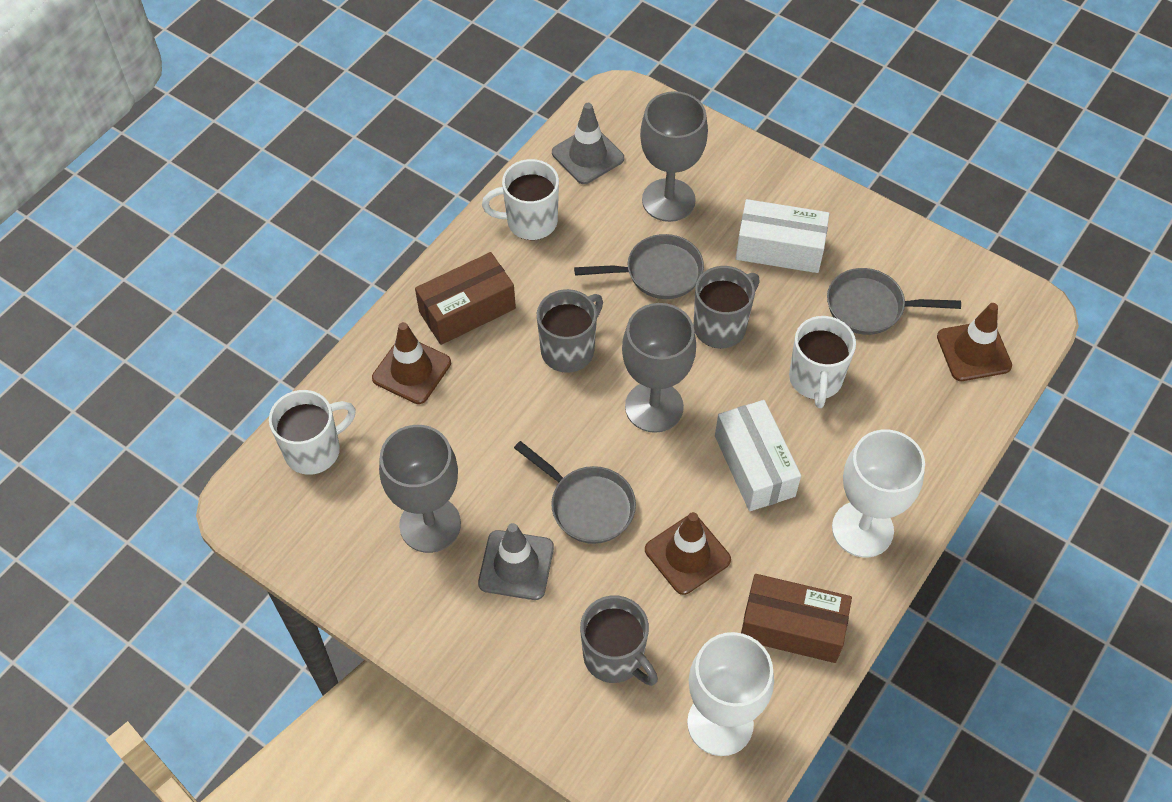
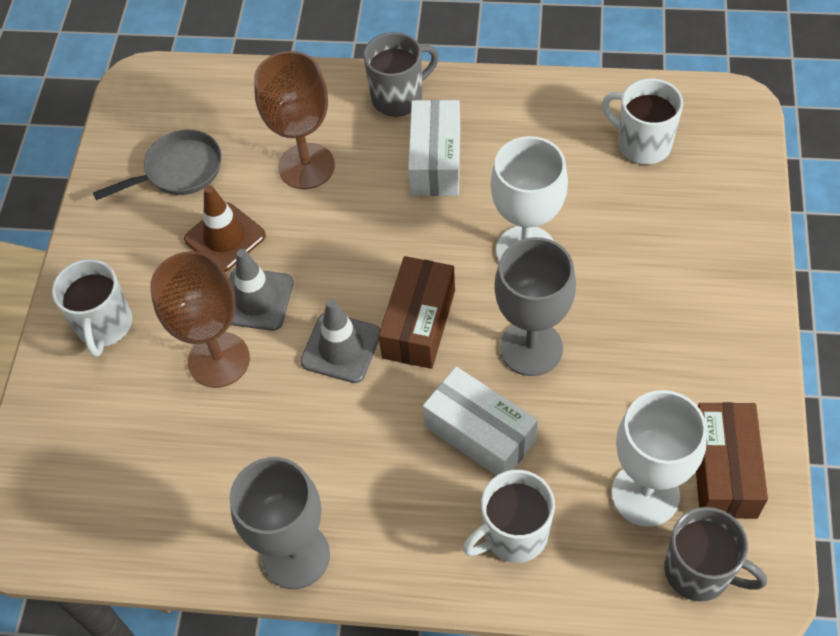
brown goblet: none = 0 -> [150,251,250,388] [254,51,335,189] = 2
brown traffic cone: [372,322,451,404] [645,512,731,595] [937,303,1012,381] = 3 -> [184,185,266,272] = 1
grey goblet: [379,425,461,553] [622,303,696,433] [640,91,708,222] = 3 -> [229,457,330,589] [494,237,576,376] = 2
grey mug: [537,289,603,373] [580,595,658,686] [694,266,760,349] = 3 -> [363,32,439,117] [664,507,767,602] = 2
grey pan: [514,441,636,544] [574,234,704,299] [827,268,961,335] = 3 -> [93,130,222,200] = 1

